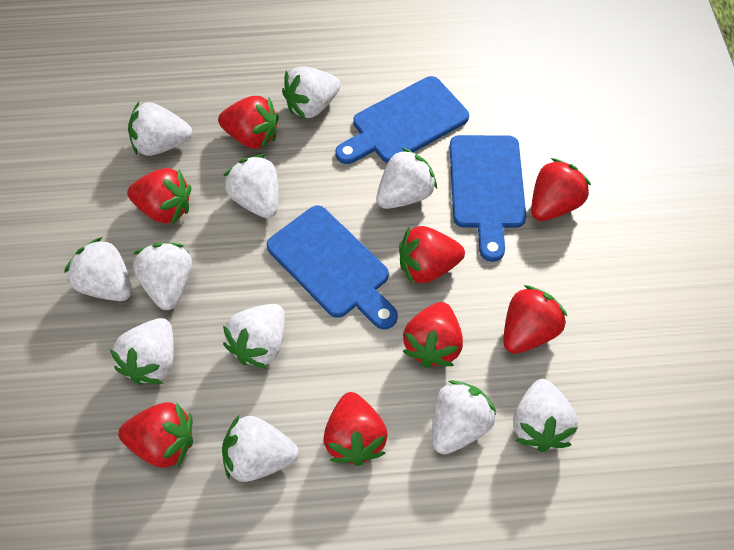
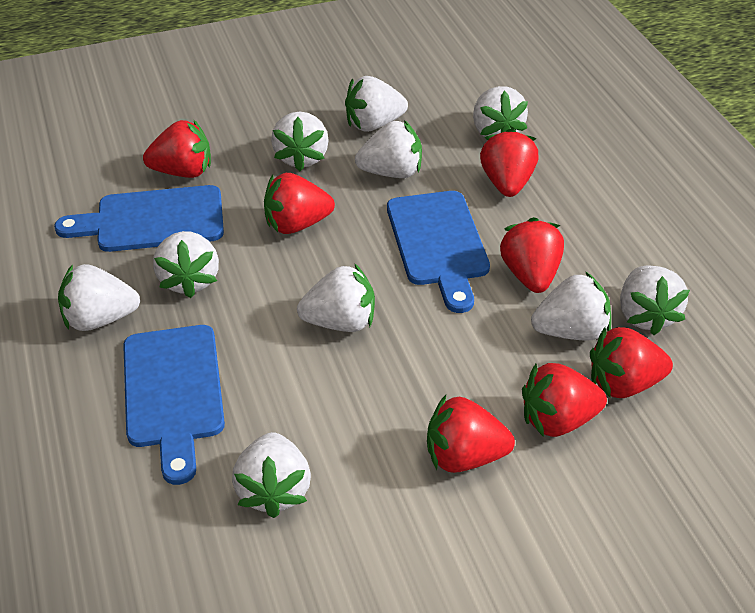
red strawberry: [118,402,193,468] [127,168,191,225] [218,96,279,150] [323,392,388,466] [399,226,465,284] [402,302,463,368] [503,285,568,354] [531,158,591,221] = 8 -> [143,119,211,178] [264,173,335,234] [427,395,515,473] [480,128,539,197] [500,217,564,293] [522,363,607,437] [590,327,673,398] = 7
white strawberry: [64,237,132,301] [110,318,174,385] [128,102,192,156] [133,243,192,310] [222,415,299,482] [223,304,285,369] [224,155,278,218] [282,66,341,120] [376,148,437,209] [432,380,496,455] [513,379,578,452] = 11 -> [58,264,140,331] [153,231,219,298] [232,432,311,518] [271,112,329,171] [297,263,375,332] [345,76,408,132] [355,120,422,178] [473,86,528,137] [531,271,611,341] [620,265,690,335] = 10

